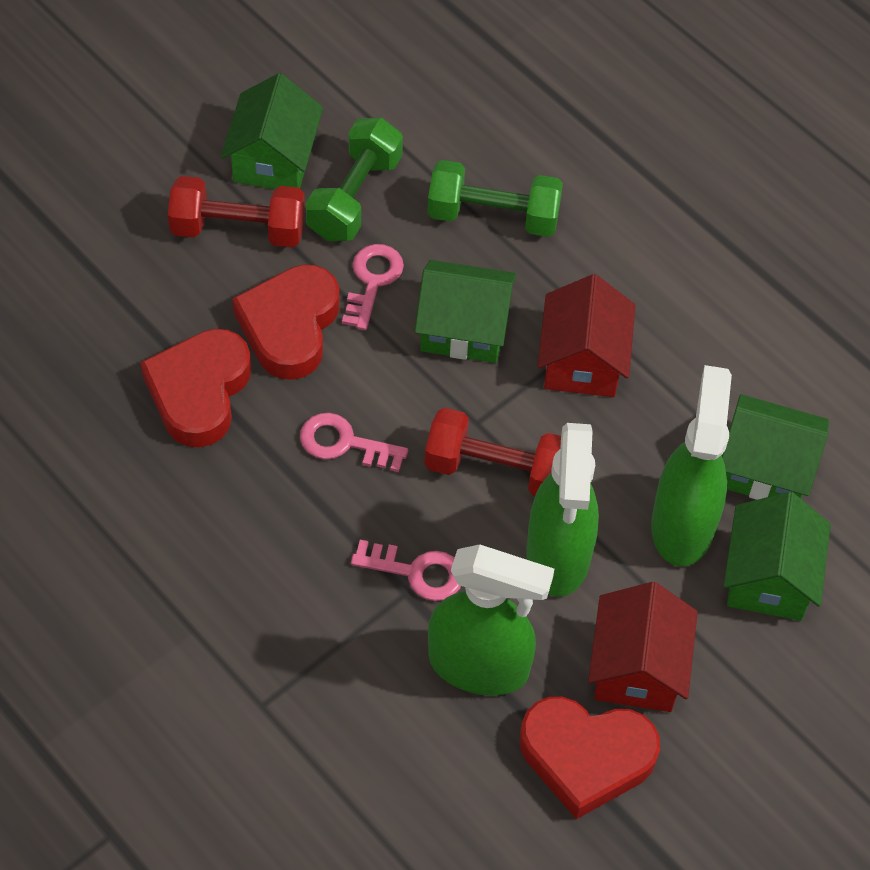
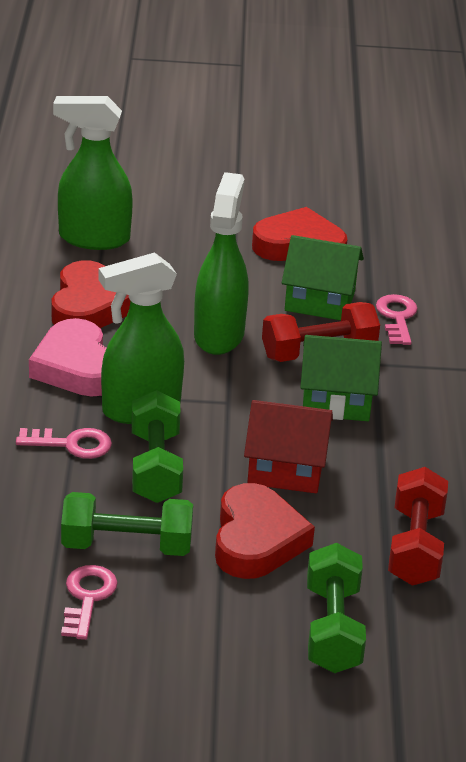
green dumbbell: [305,118,403,241] [427,160,563,237] = 2 -> [61,492,193,556] [132,390,183,503] [307,543,366,673] = 3
green house: [221,73,323,189] [414,260,516,363] [722,394,829,500] [724,492,831,621] = 4 -> [282,235,364,320] [300,335,382,421] = 2
pink heart: none = 0 -> [29,318,106,397] = 1
red house: [538,274,635,397] [588,582,698,712] = 2 -> [244,400,333,493] = 1

